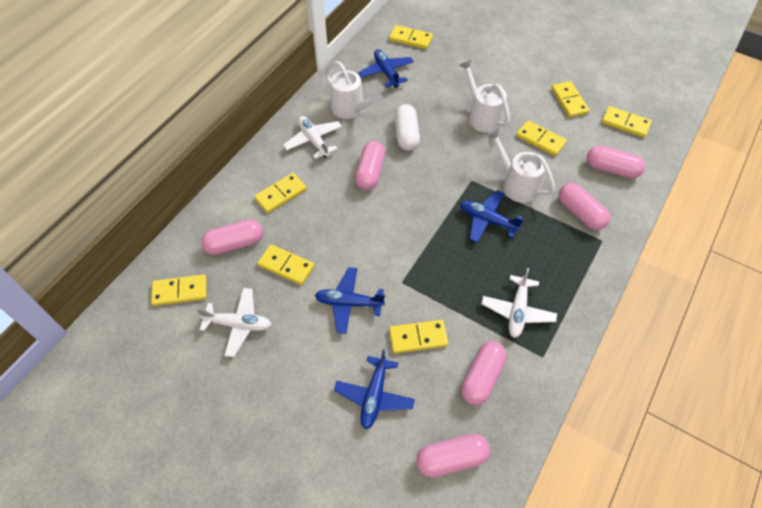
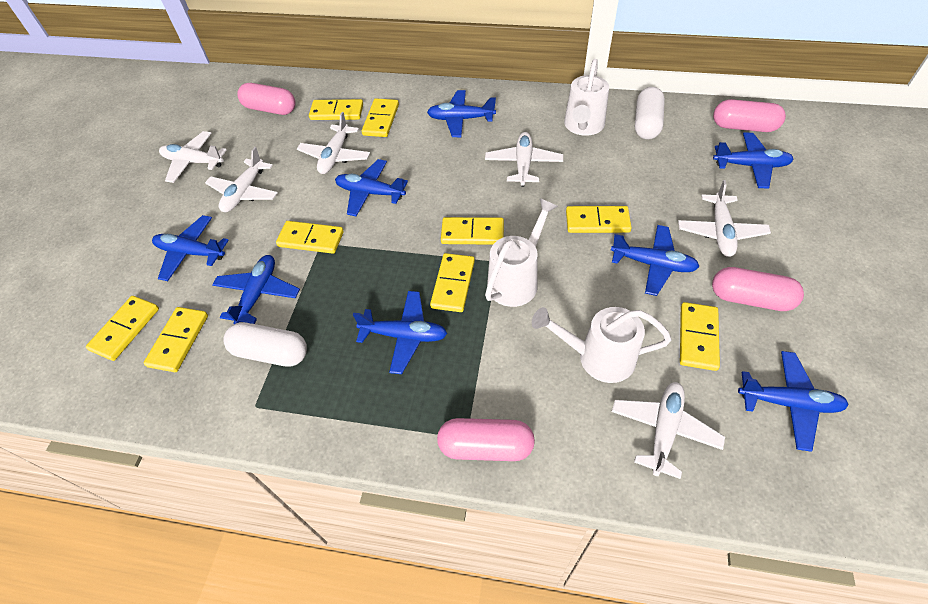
blue plane: [315,267,385,334] [334,350,415,429] [358,49,414,88] [460,190,524,243] = 4 -> [152,215,229,281] [212,255,300,324] [335,159,408,216] [353,291,447,374] [427,90,496,137] [611,225,700,296] [713,133,794,189] [738,351,849,452] = 8
pink capsule: [201,219,263,255] [355,141,385,190] [416,434,490,477] [461,341,507,405] [559,183,610,230] [587,146,646,179] = 6 -> [237,83,296,115] [437,418,535,461] [712,267,804,311] [713,99,786,132] = 4
white capsule: [394,104,420,151] = 1 -> [223,322,307,367] [635,87,665,139] = 2
white plane: [196,288,272,357] [283,116,342,159] [481,268,557,338] = 3 -> [159,131,227,183] [205,147,278,212] [297,112,370,174] [485,132,563,187] [612,382,725,479] [678,180,771,257] = 6
yellow domino: [151,274,207,306] [254,173,307,213] [257,244,315,285] [389,25,433,49] [389,320,448,353] [516,121,567,156] [551,81,590,118] [602,106,652,138] = 8 -> [86,296,159,361] [143,307,208,372] [276,221,344,254] [309,99,363,120] [362,98,399,137] [430,253,475,312] [441,217,504,245] [566,206,632,233] [680,302,720,371] = 9

